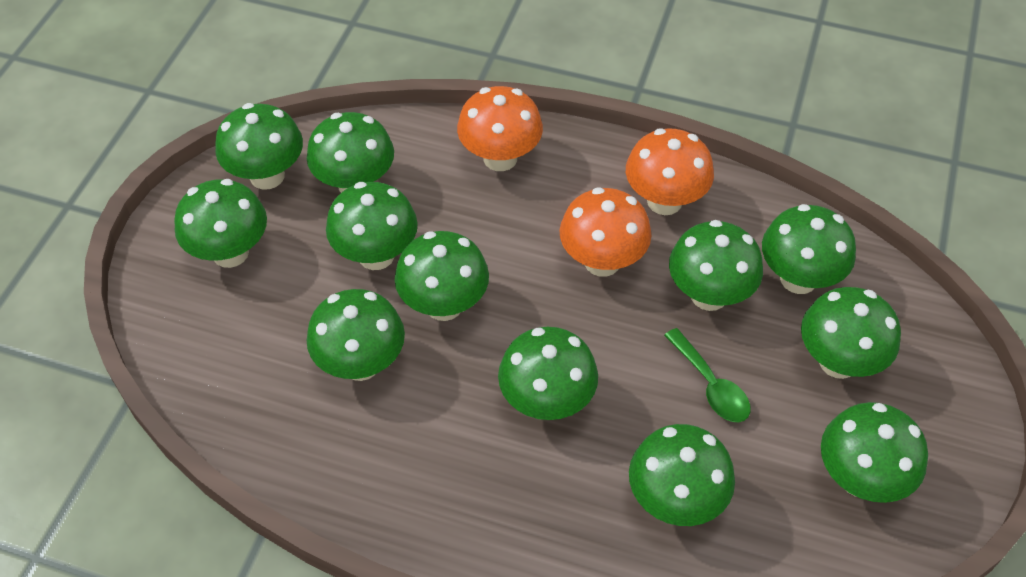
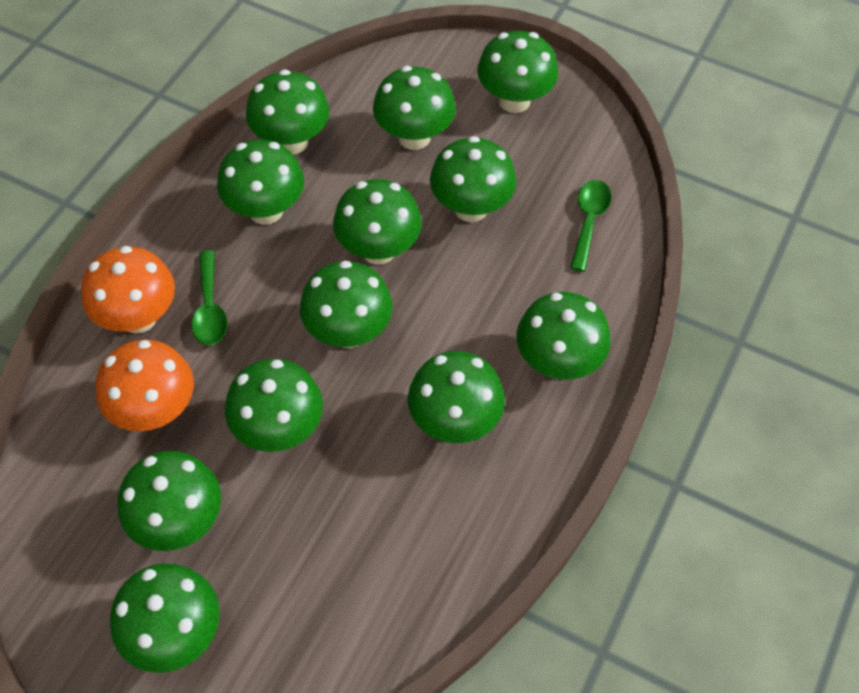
green spoon: [664,328,751,422] = 1 -> [192,251,227,345] [570,180,611,272] = 2
orange mushroom: [457,86,543,171] [560,187,651,277] [626,128,714,215] = 3 -> [81,246,175,333] [95,340,194,431] = 2

